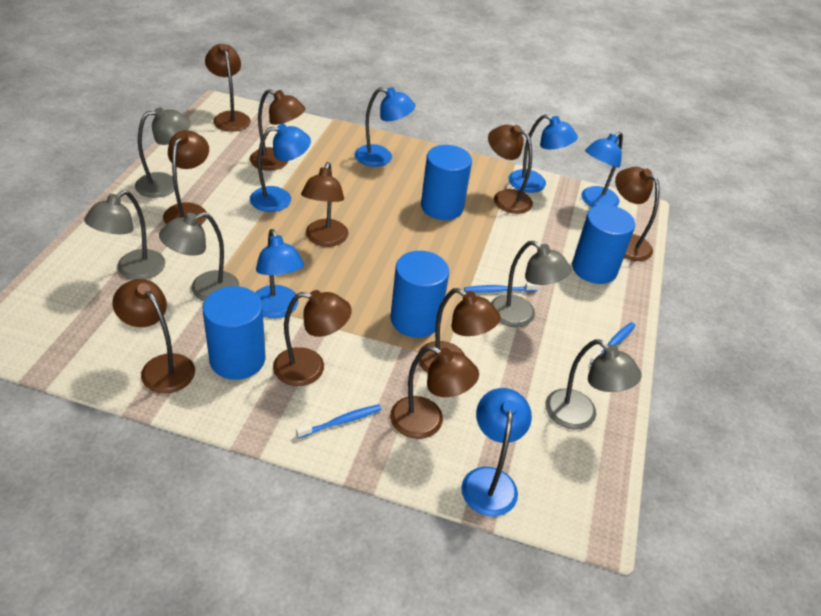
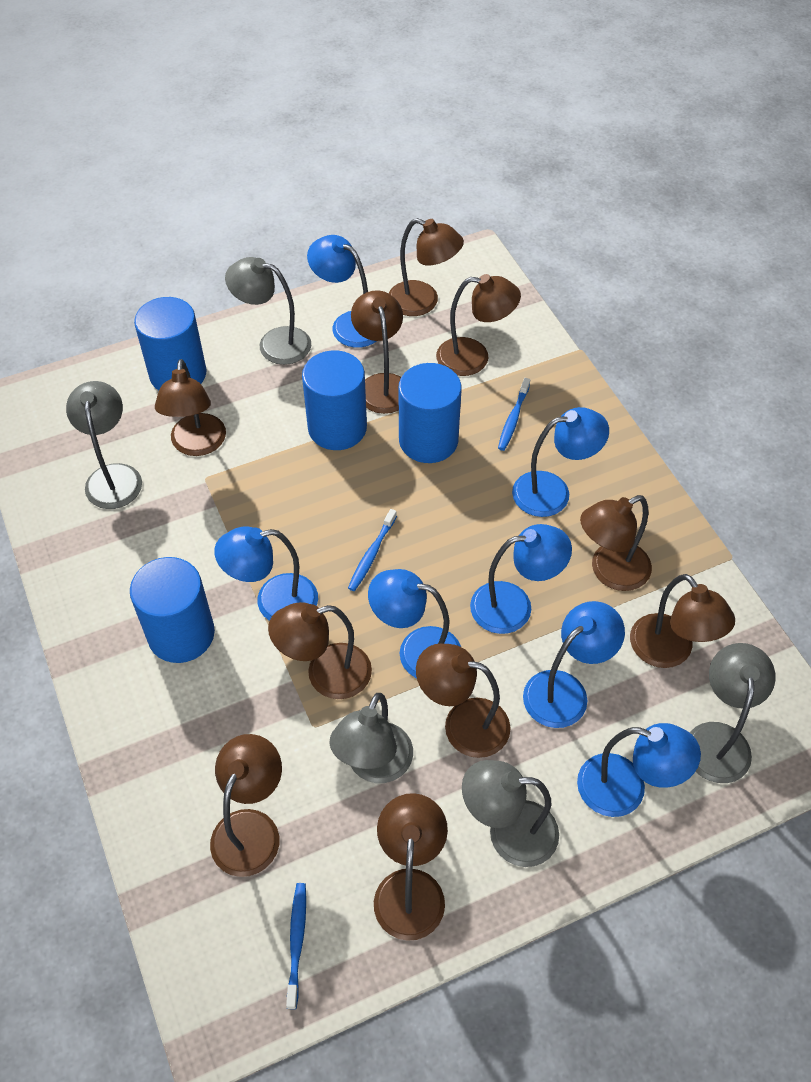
blue lamp: [250,124,311,212] [255,229,304,318] [355,87,415,167] [461,388,532,516] [508,114,578,193] [581,132,623,207] = 6 -> [214,526,318,621] [307,235,376,348] [368,569,461,678] [470,524,572,634] [512,407,609,517] [523,601,625,728] [577,723,701,817] = 7

